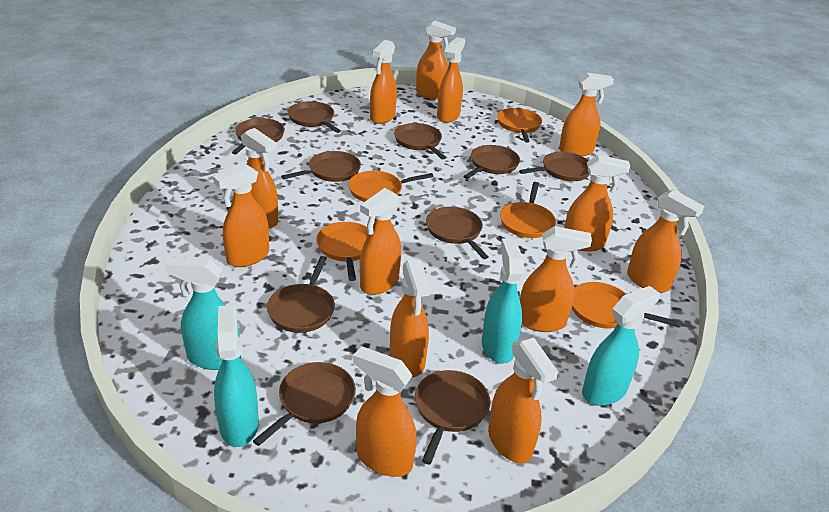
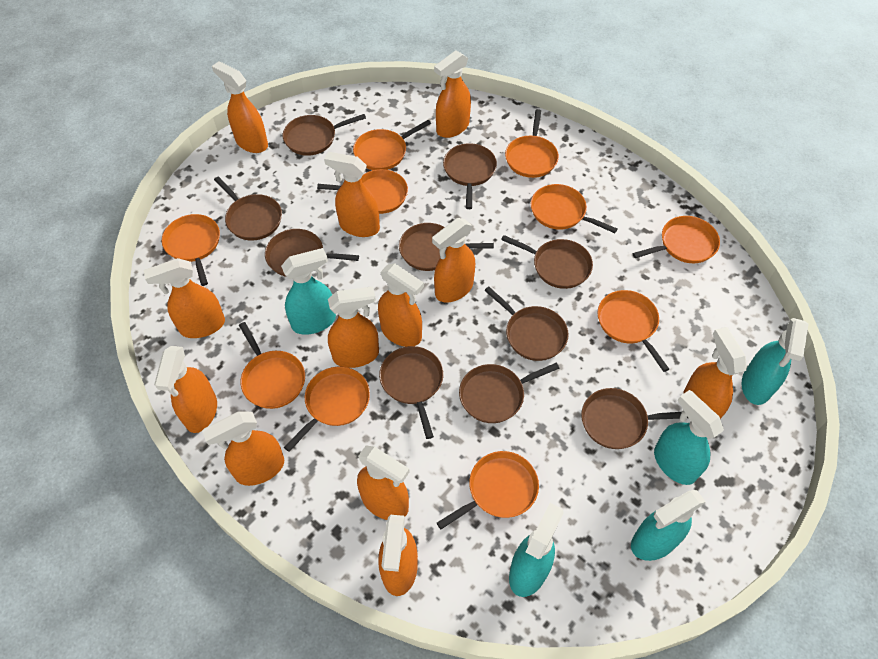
orange pan: [316,222,369,281] [348,171,434,202] [497,108,542,142] [500,182,556,238] [572,282,678,328] = 5 -> [162,214,220,286] [239,322,305,409] [284,367,370,452] [317,169,408,214] [353,120,431,170] [437,451,539,529] [505,109,559,178] [531,184,617,233] [597,290,669,372] [633,216,720,263] = 10
orange spray bottle: [213,162,269,267] [241,128,278,229] [353,346,417,477] [360,188,401,295] [370,40,397,124] [390,259,431,377] [416,21,456,99] [437,37,465,123] [488,338,558,463] [520,226,592,332] [559,73,614,156] [564,155,630,252] [627,189,704,293] = 13 -> [144,258,225,338] [154,346,217,433] [202,411,284,486] [212,61,268,153] [324,152,380,237] [328,286,379,368] [357,446,410,520] [378,263,424,347] [378,515,418,596] [432,218,475,303] [434,51,471,138] [683,327,747,419] = 12
turquoise spray bottle: [165,257,241,370] [214,305,259,447] [482,239,524,364] [582,286,660,406] = 4 -> [281,248,336,335] [509,503,563,597] [631,490,706,561] [654,390,724,485] [742,318,809,405] = 5

